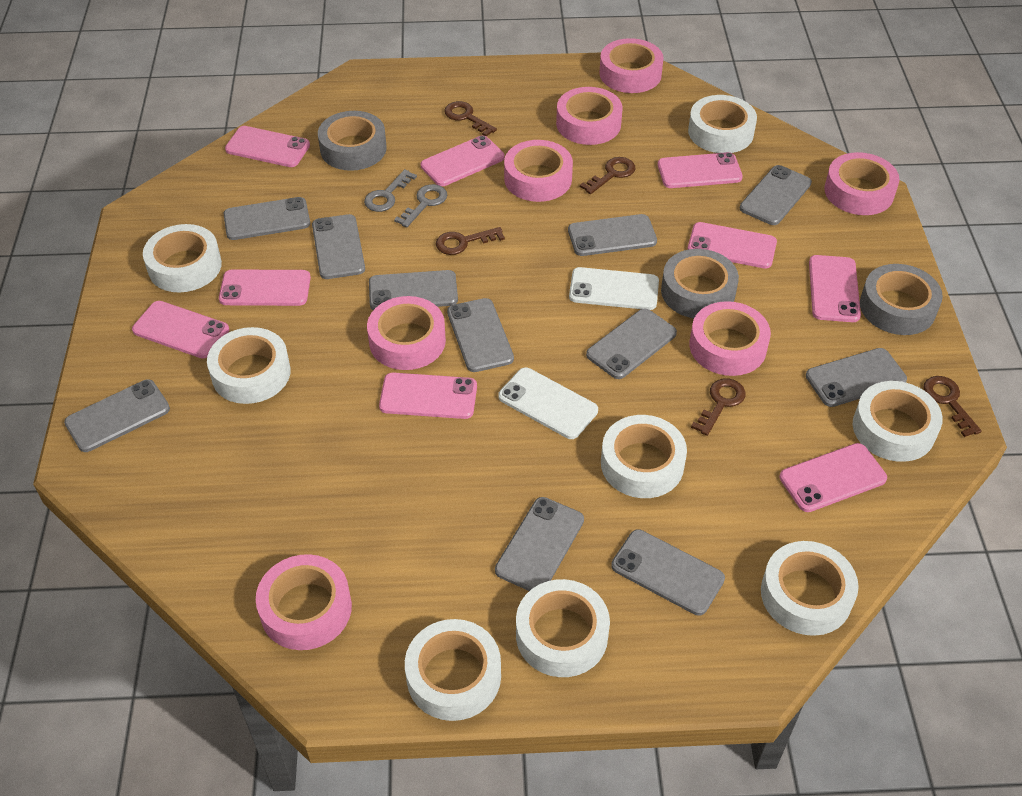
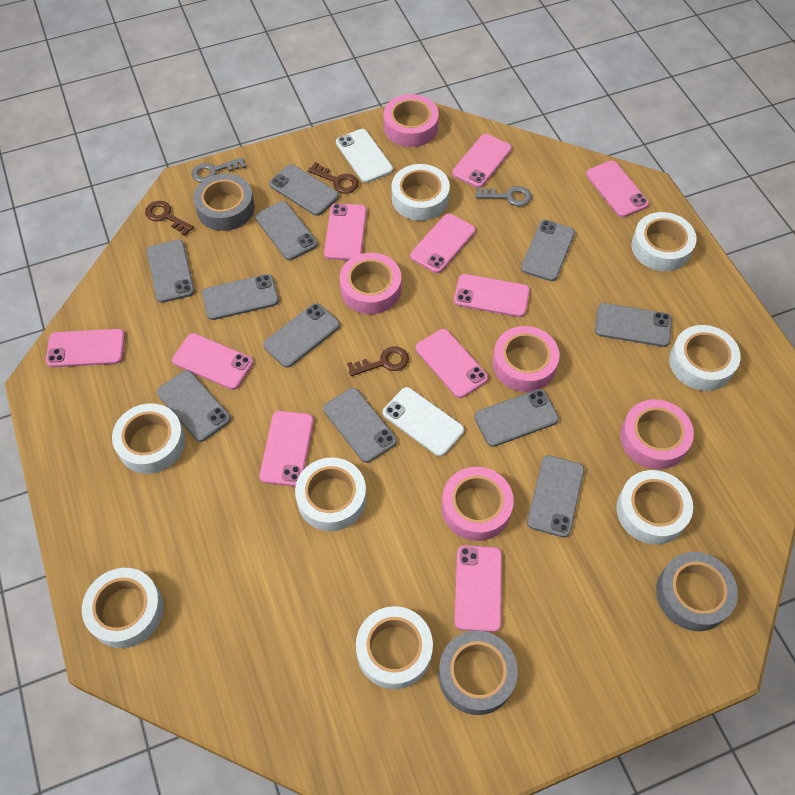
brown key: [436,227,505,255] [444,101,497,136] [580,157,635,194] [691,378,746,436] [924,376,982,437] = 5 -> [145,201,194,236] [308,162,359,194] [347,346,409,376] = 3
pink phone: [132,301,229,358] [219,269,311,306] [225,126,310,167] [379,372,477,419] [421,135,505,186] [658,152,743,188] [687,222,777,269] [780,443,887,512] [809,255,861,322] = 9 -> [46,329,125,367] [172,333,253,390] [260,411,314,486] [324,203,367,260] [410,213,475,273] [416,329,488,398] [452,134,512,188] [454,274,530,317] [454,545,502,632] [586,161,649,217] = 10
pink tape: [256,554,352,650] [367,296,446,370] [504,140,573,202] [556,87,623,145] [599,38,664,93] [689,301,771,376] [824,152,900,215] = 7 -> [340,253,402,314] [384,94,439,147] [442,467,514,541] [492,326,560,392] [620,399,694,470] = 5

